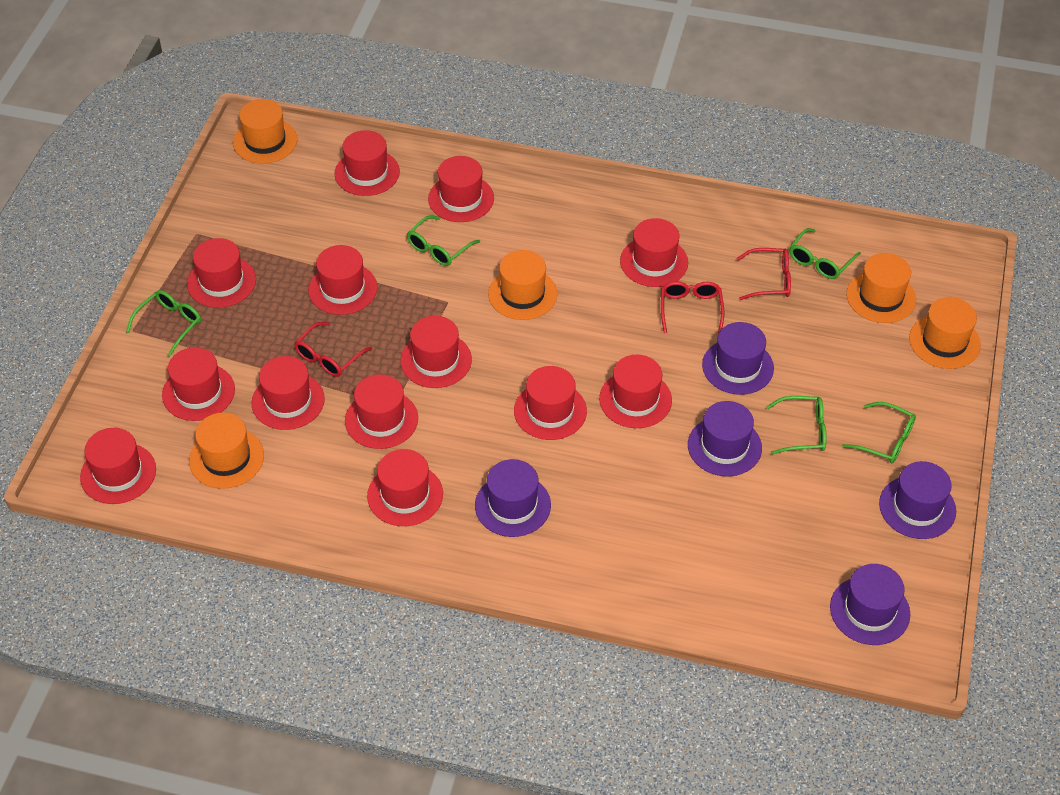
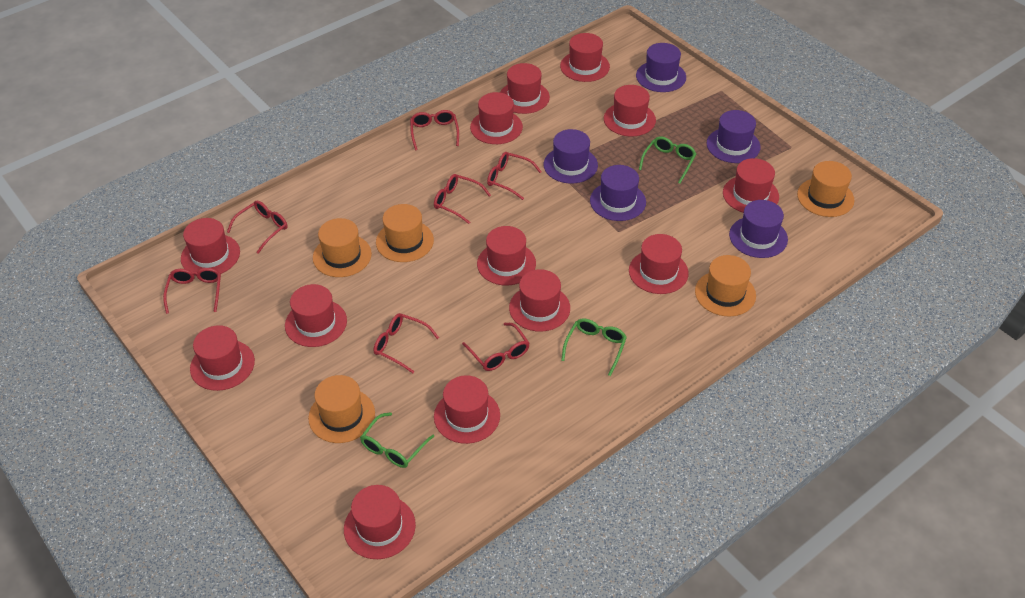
green glasses: [126,290,201,357] [407,215,480,266] [766,396,827,455] [789,228,861,279] [842,402,916,463] = 5 -> [360,412,434,468] [561,318,627,376] [639,136,696,184] = 3
red glasses: [294,322,373,377] [661,281,724,333] [736,248,791,300] = 3 -> [163,268,221,314] [227,201,288,254] [374,313,439,373] [410,110,459,151] [434,174,491,224] [462,323,530,371] [487,152,542,200] = 7

